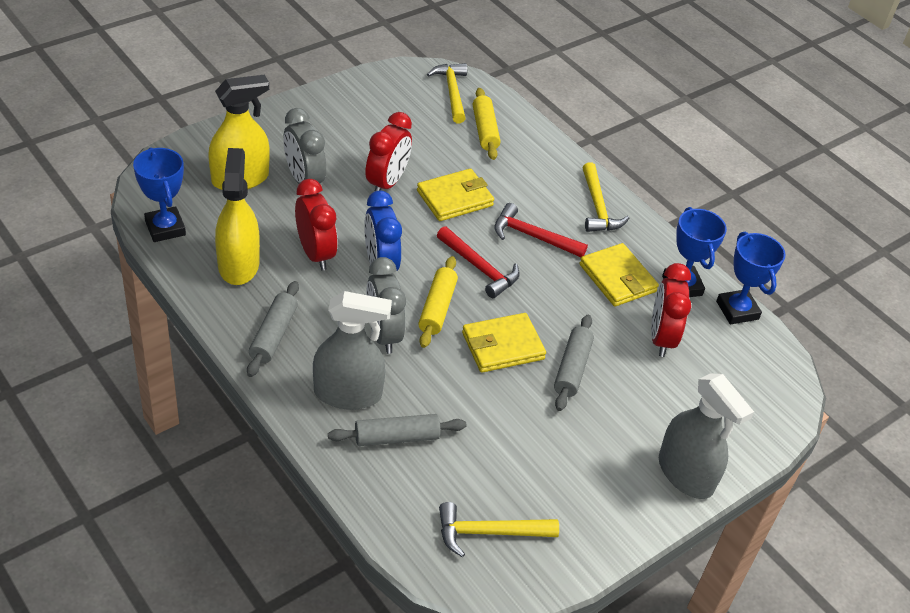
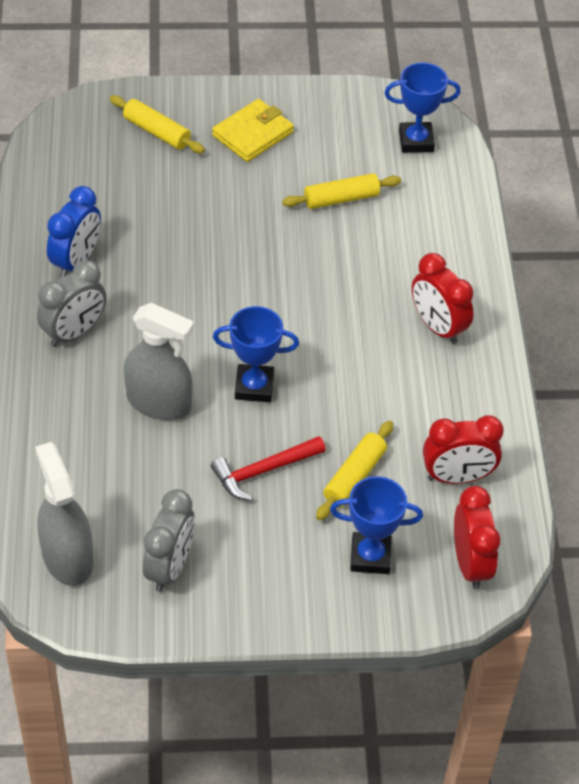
grey rolling pin: [247,281,299,377] [328,414,466,446] [554,315,594,411] = 3 -> none = 0
red hammer: [437,226,520,298] [494,203,588,257] = 2 -> [211,436,326,501] = 1
yellow hammer: [427,63,467,123] [439,502,559,558] [582,162,629,232] = 3 -> none = 0
yellow rolling pin: [418,256,458,348] [473,88,500,160] = 2 -> [110,95,205,153] [282,173,401,209] [316,421,393,520] = 3
yellow spray bottle: [208,75,270,190] [215,148,260,285] = 2 -> none = 0
yellow wallet: [417,169,494,221] [462,313,546,373] [579,243,659,307] = 3 -> [212,99,294,162] = 1

